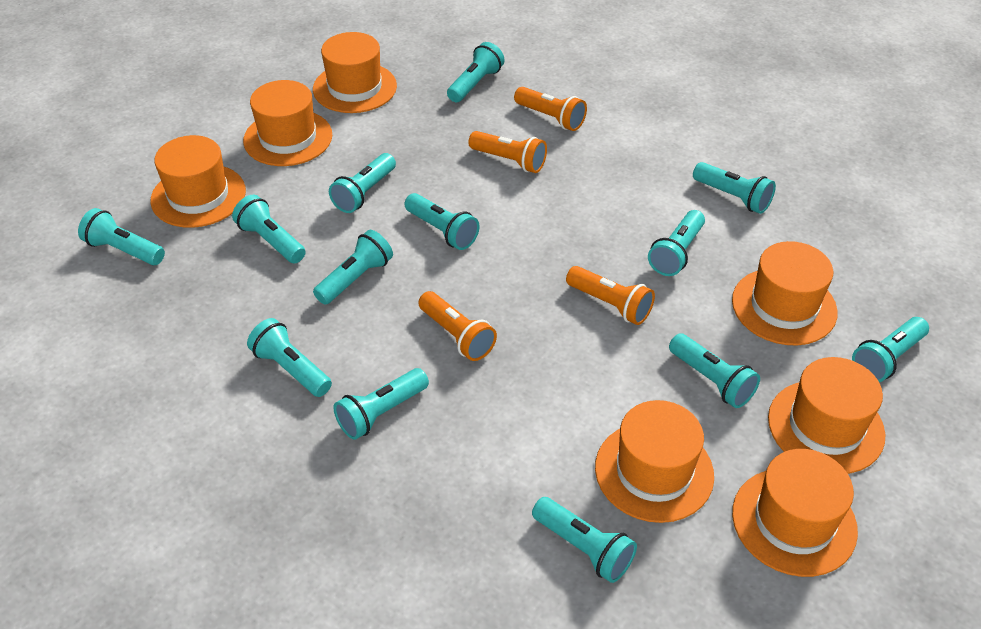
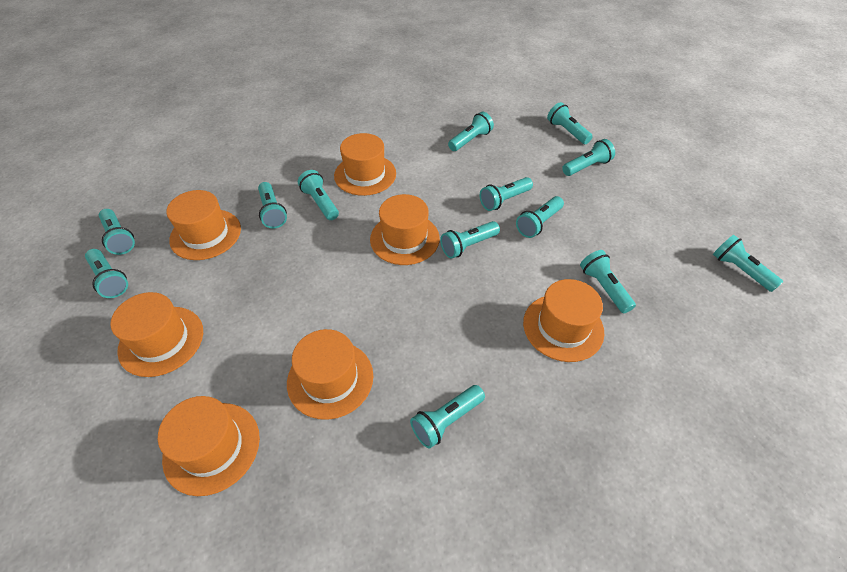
orange flashlight: [418,291,497,361] [468,131,547,173] [514,87,587,131] [566,266,655,325] = 4 -> none = 0

